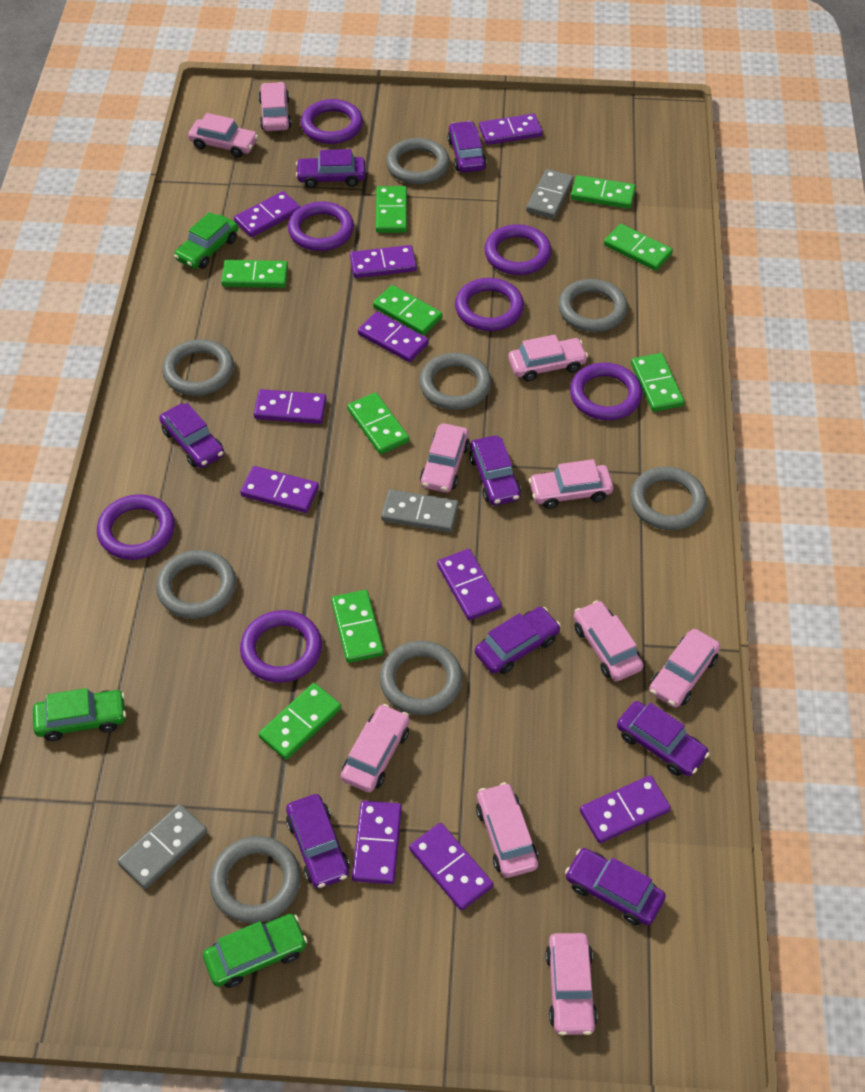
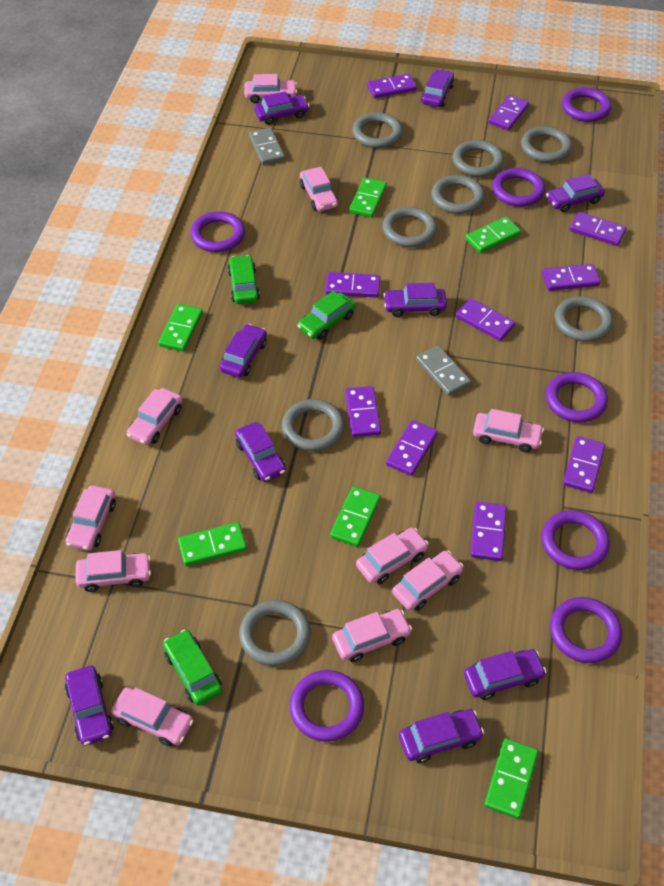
green domino: [221,260,288,288] [259,683,341,760] [331,590,384,663] [347,392,409,454] [373,285,443,335] [376,186,407,233] [571,175,636,209] [604,224,673,271] [631,353,684,412] = 9 -> [158,304,203,352] [178,522,247,566] [330,486,381,547] [349,178,387,218] [466,217,521,253] [484,739,539,819] = 6
grey domino: [117,804,207,889] [381,489,459,532] [526,169,574,219] = 3 -> [249,128,285,165] [416,346,471,396] = 2
purple car: [159,403,224,468] [286,794,350,889] [296,149,366,188] [447,121,486,173] [469,436,521,505] [475,607,561,674] [565,848,666,926] [617,701,709,776] = 8 -> [65,666,114,746] [220,324,267,378] [235,422,286,482] [254,91,309,125] [383,283,447,317] [399,709,484,763] [421,69,454,107] [464,649,547,700] [546,174,605,212] = 9

